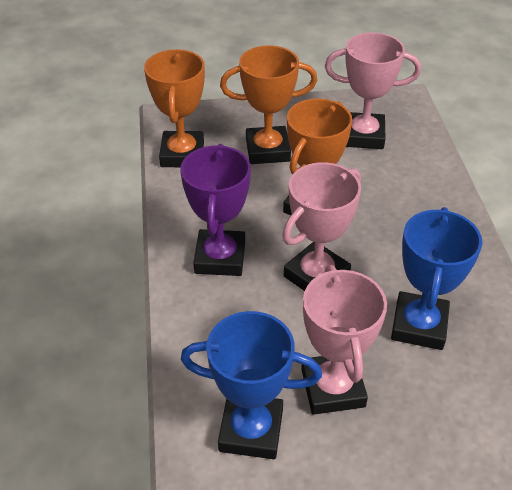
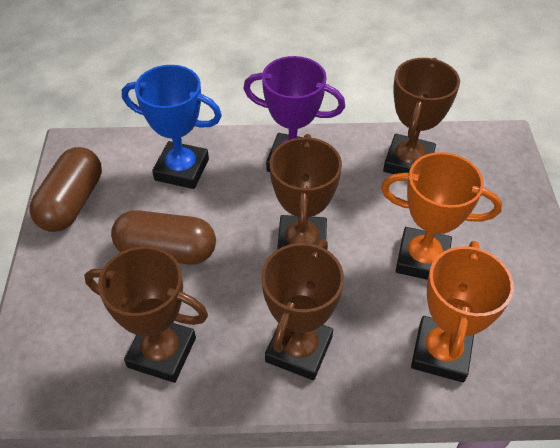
blue trophy: [181,311,322,459] [391,207,482,350] = 2 -> [122,65,222,189] = 1
brown capsule: none = 0 -> [30,147,102,232] [111,210,216,265] = 2
brown trophy: none = 0 -> [84,246,208,383] [261,239,344,380] [269,134,342,250] [383,58,460,174] = 4
orange trophy: [144,49,205,167] [220,46,317,164] [283,99,352,215] = 3 -> [381,152,502,280] [411,241,514,383] = 2
pink trophy: [282,162,361,291] [301,265,387,415] [325,32,421,149] = 3 -> none = 0

